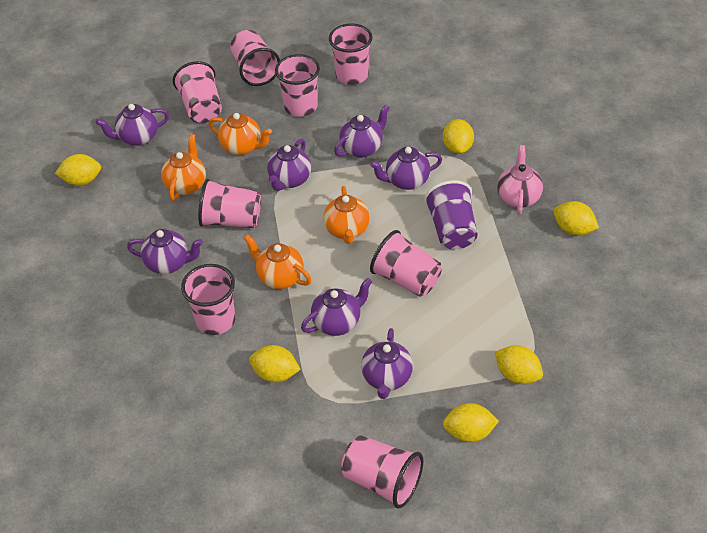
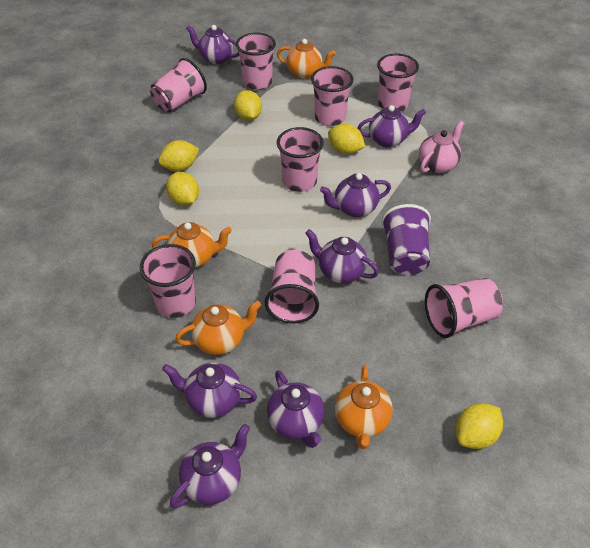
yellow lemon: [55,154,101,186] [249,345,301,382] [443,119,474,154] [443,403,499,442] [495,345,543,384] [553,201,599,236] = 6 -> [158,140,199,171] [166,172,199,206] [234,90,262,121] [328,124,366,154] [456,403,503,449] = 5

